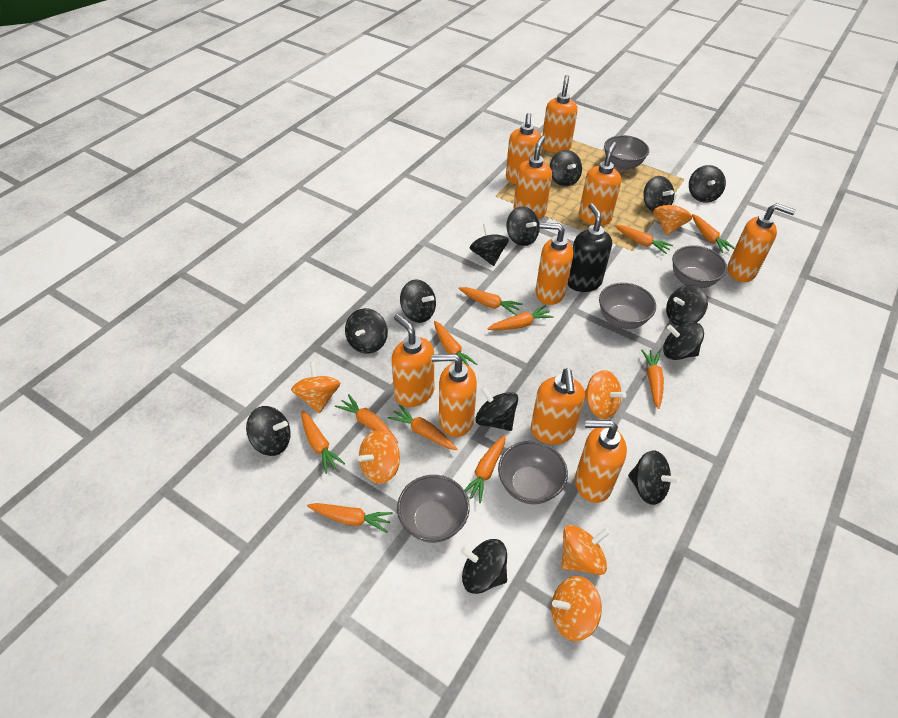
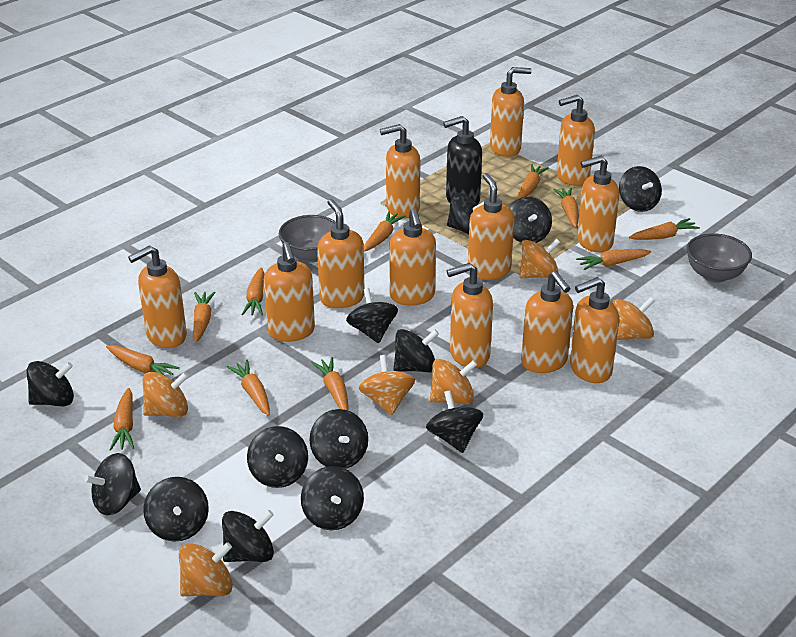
grey bowl: [397,475,470,543] [498,441,568,504] [599,283,656,329] [604,135,649,170] [672,245,727,288] = 5 -> [279,215,336,263] [686,234,752,283] = 2
orange soap dispenser: [391,314,434,407] [432,354,477,437] [506,113,542,184] [513,136,552,219] [531,368,585,444] [535,222,573,305] [542,75,578,153] [575,420,627,503] [579,142,621,226] [728,203,796,282] = 10 -> [128,245,187,348] [264,242,315,342] [317,199,365,308] [380,124,420,218] [389,208,436,306] [447,263,493,368] [468,173,514,280] [490,67,531,157] [521,271,573,373] [557,95,595,186] [570,277,619,383] [577,156,619,253] = 12

